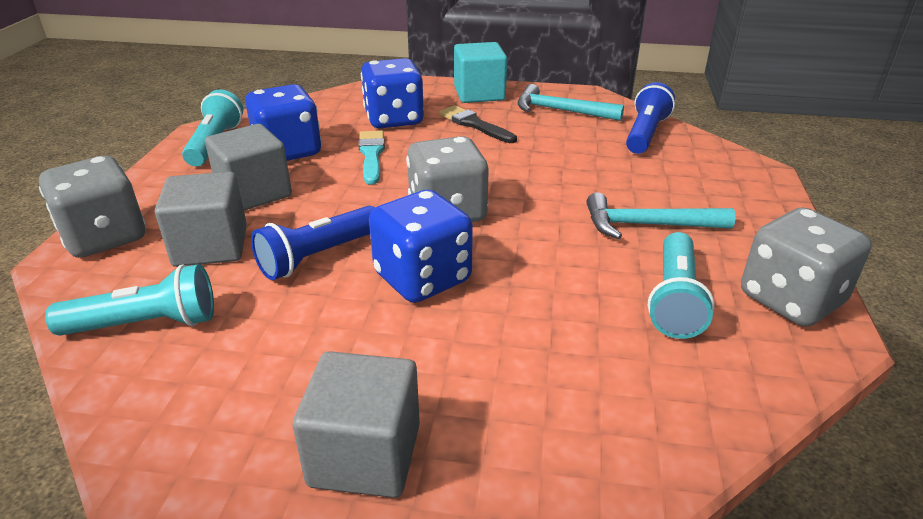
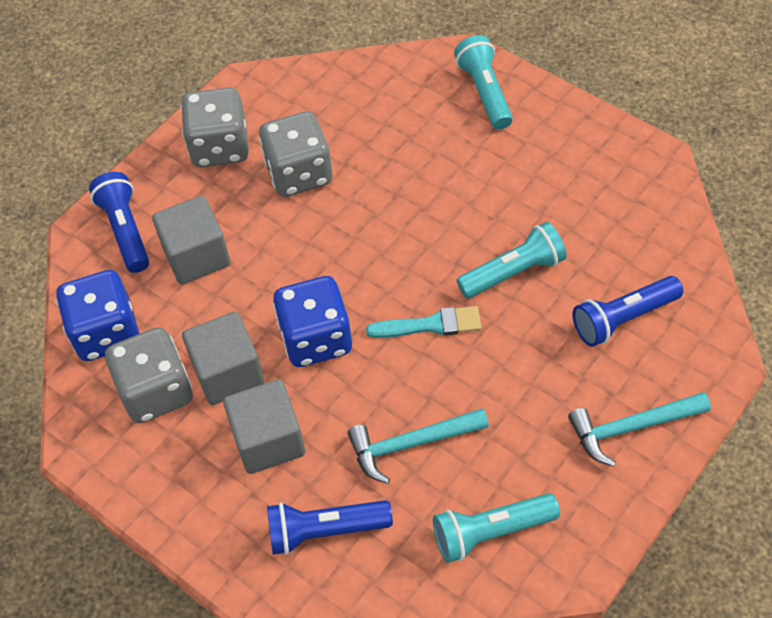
black brush: [439,105,517,143] = 1 -> none = 0
blue dice: [245,84,321,161] [361,58,424,128] [369,190,473,303] = 3 -> [56,270,140,361] [273,276,352,367] = 2
blue flashlight: [251,206,375,280] [626,82,675,154] = 2 -> [89,172,149,273] [267,500,393,555] [573,276,683,347] = 3
turquoise cube: [454,42,507,103] = 1 -> none = 0

